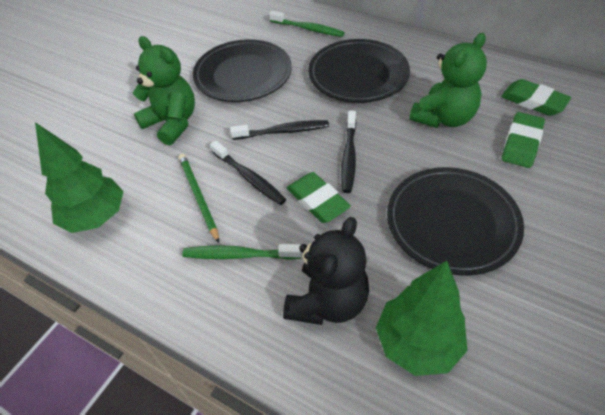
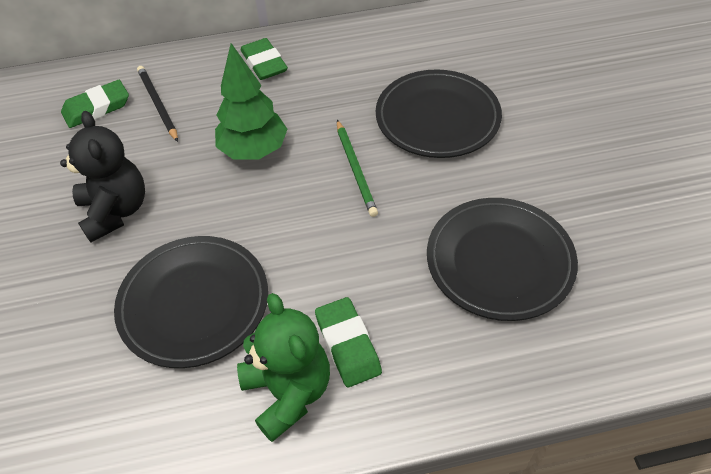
black pencil: none = 0 -> [137,66,178,142] = 1
black toothbrush: [210,141,287,205] [230,120,329,140] [341,111,356,193] = 3 -> none = 0
green teddy bear: [133,36,195,146] [409,33,487,128] = 2 -> [237,293,330,442] = 1
green toothbrush: [182,244,301,260] [269,11,345,37] = 2 -> none = 0
green tree: [35,122,124,233] [376,261,468,376] = 2 -> [215,43,287,159] = 1

